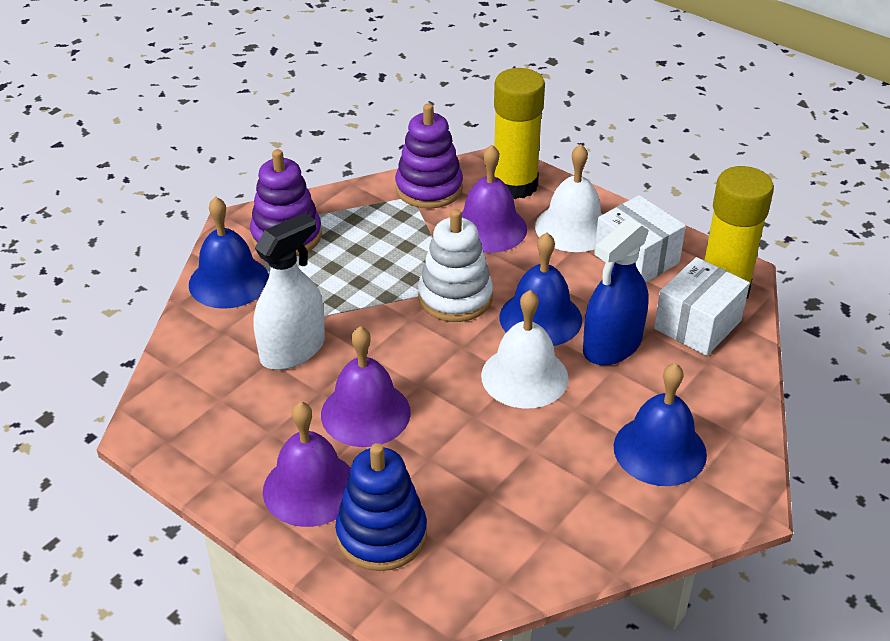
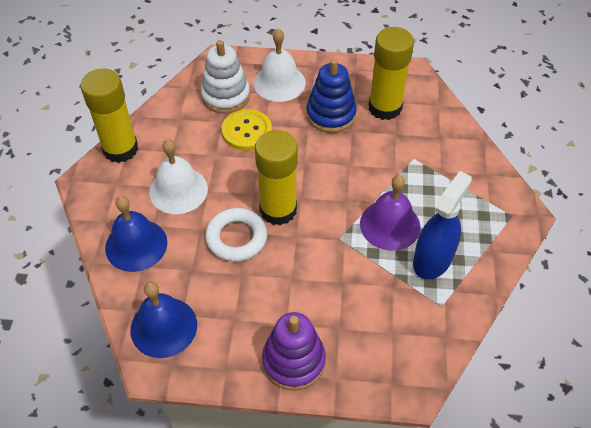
blue bell: [189,196,269,309] [500,233,582,346] [614,363,707,486] = 3 -> [105,196,167,272] [130,282,197,358] = 2
purple bell: [263,401,351,527] [321,326,411,447] [461,145,527,253] = 3 -> [360,175,421,251] = 1
purple stacking toy: [250,149,322,256] [395,103,463,209] = 2 -> [262,312,326,390] = 1
white box: [594,195,686,282] [654,257,750,356] = 2 -> none = 0
white ring: none = 0 -> [205,208,267,262] = 1
white spray bottle: [254,213,325,370] = 1 -> none = 0
yellow button: none = 0 -> [222,109,272,151] = 1
yellow glue stick: [494,68,545,199] [704,166,774,299] = 2 -> [80,68,138,163] [255,130,298,225] [369,27,414,120] = 3

